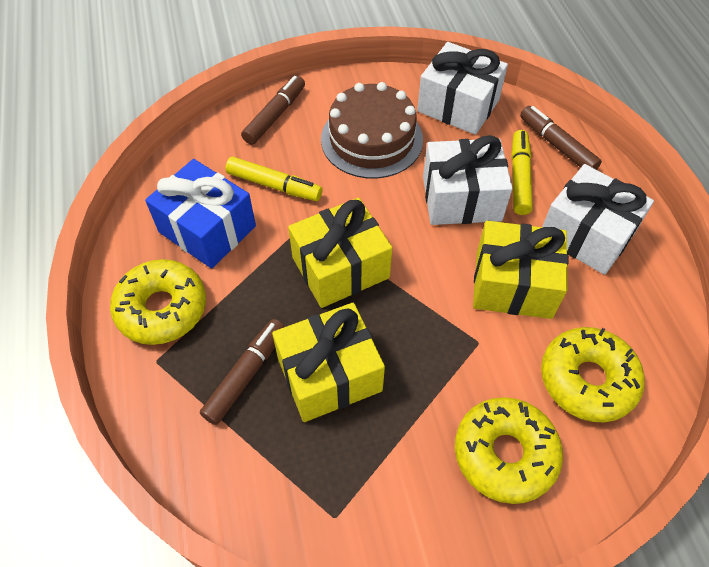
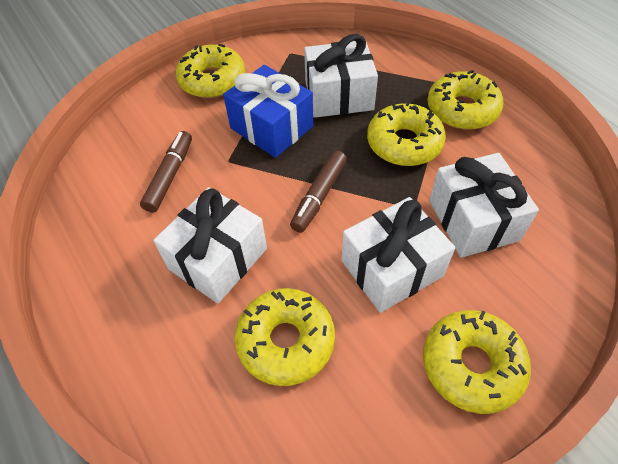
brown cake: [321,82,423,179] = 1 -> none = 0
brown marker: [200,319,285,425] [241,76,305,145] [520,106,602,170] = 3 -> [140,131,192,213] [290,150,347,233] = 2
white gift: [417,42,508,135] [423,135,513,225] [542,164,654,275] = 3 -> [153,187,267,303] [304,34,378,118] [342,197,455,313] [429,153,539,258] = 4
yellow donut: [110,259,206,345] [455,397,563,504] [541,327,645,422] = 3 -> [176,44,245,98] [235,288,335,386] [367,101,446,166] [423,310,531,414] [427,70,504,129] = 5
yellow gift: [272,303,385,422] [288,198,392,308] [473,221,569,319] = 3 -> none = 0
yellow marker: [225,157,322,201] [511,130,533,215] = 2 -> none = 0

